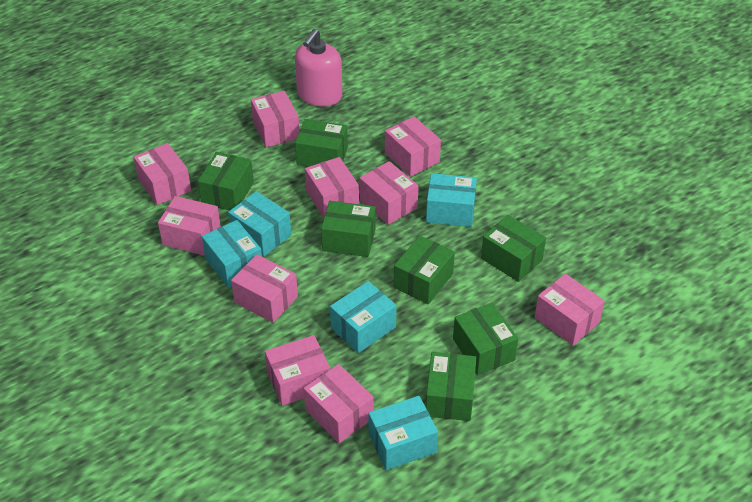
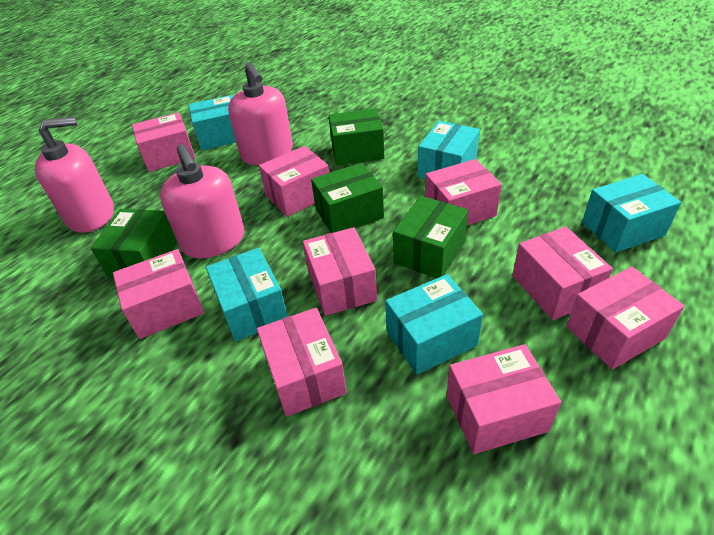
green box: [198,152,254,210] [295,119,348,167] [321,201,376,257] [394,236,455,304] [426,352,476,421] [453,303,518,375] [481,215,546,282] = 7 -> [91,209,177,279] [311,163,384,233] [328,108,385,166] [393,196,469,278] = 4
pink box: [133,143,191,205] [158,196,221,256] [231,254,298,323] [251,91,299,147] [265,335,330,406] [304,364,374,443] [305,157,359,218] [360,161,419,225] [385,116,441,177] [535,273,605,345] = 10 -> [113,249,204,339] [132,112,196,172] [257,308,347,417] [259,146,329,217] [303,227,377,316] [425,159,502,225] [446,344,561,454] [512,227,613,320] [566,267,684,369] = 9
pink soap dispenser: [295,29,342,106] = 1 -> [35,117,114,233] [160,144,245,259] [228,62,293,165] = 3

